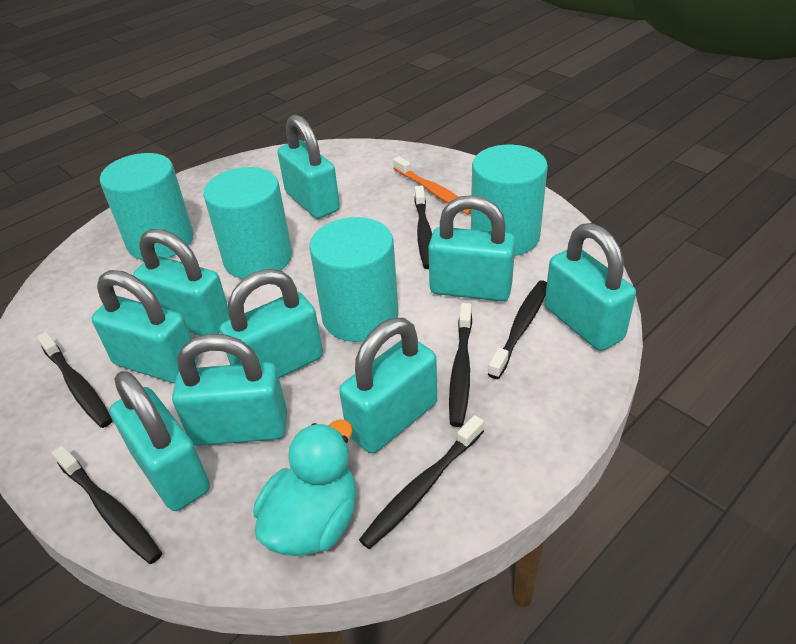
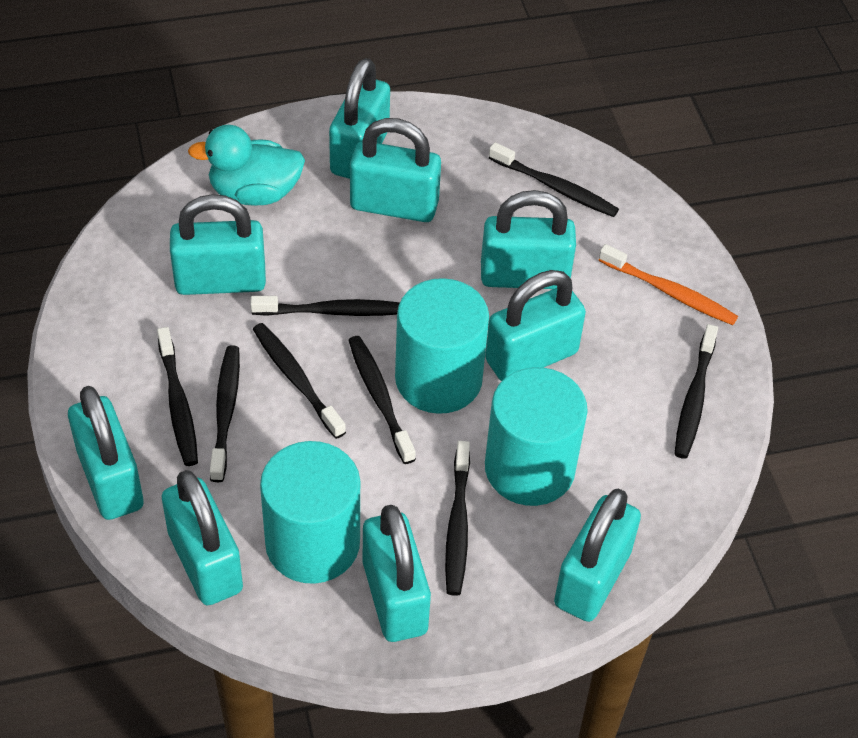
black toothbrush: [37,332,113,428] [52,445,162,564] [359,415,484,549] [414,186,432,269] [449,303,472,427] [488,280,547,379] = 6 -> [157,327,198,466] [210,345,240,482] [250,296,400,316] [253,323,346,439] [348,336,416,464] [445,441,470,596] [489,142,619,217] [674,324,718,459] = 8
turquoise cylinder: [100,153,194,260] [203,167,292,279] [309,217,399,342] [471,145,548,256] = 4 -> [260,441,360,584] [395,278,489,414] [485,367,588,506] = 3

